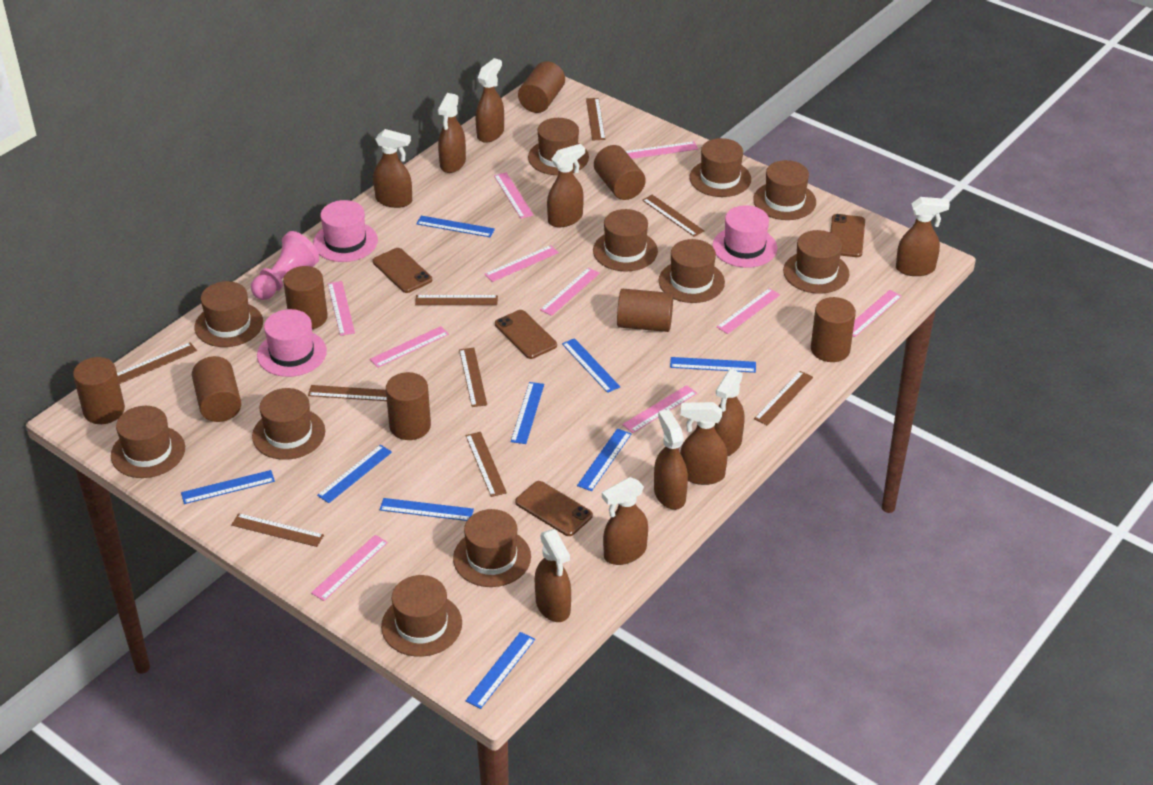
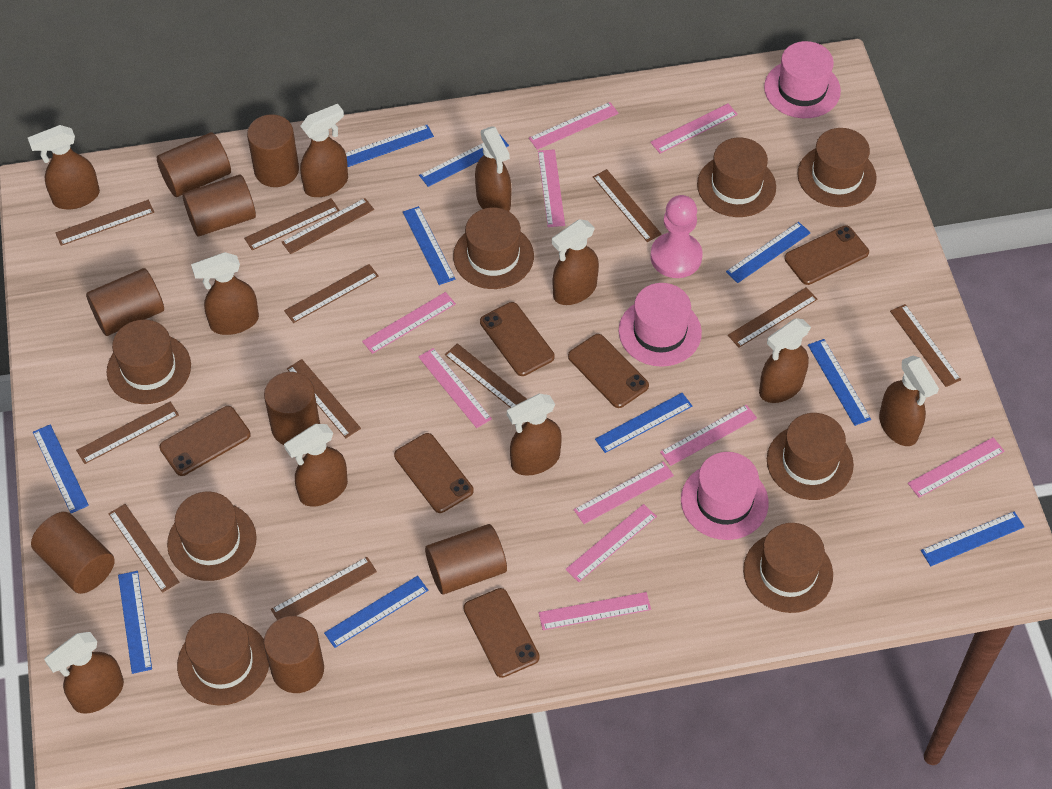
blue ruler: [181,470,275,504] [317,445,392,503] [380,498,474,521] [416,216,495,237] [466,632,535,709] [511,382,544,444] [562,338,620,393] [577,428,631,491] [670,357,756,373] = 9 -> [33,424,89,513] [118,571,152,674] [324,576,428,648] [346,125,434,167] [403,206,455,285] [419,135,509,187] [595,393,692,453] [726,222,811,283] [808,339,871,426] [921,512,1024,566] = 10
brown hat: [111,406,185,478] [195,281,263,347] [252,388,325,460] [381,575,462,657] [453,509,531,587] [528,118,589,175] [593,209,658,271] [659,239,725,303] [689,138,751,197] [753,160,816,220] [783,230,849,294] = 11 -> [106,320,191,404] [167,492,257,581] [177,613,269,706] [453,208,534,289] [697,137,776,217] [743,523,833,613] [767,413,854,500] [797,128,877,207] = 8
brown phone: [373,248,432,293] [495,310,557,359] [515,481,593,536] [830,214,865,257] = 4 -> [159,406,251,476] [394,433,474,513] [463,588,540,678] [480,302,555,376] [568,334,649,408] [784,226,869,285] = 6
brown ruler: [117,342,197,384] [231,513,324,547] [308,385,387,401] [415,295,498,305] [459,348,487,407] [465,432,507,497] [586,98,605,140] [642,195,704,237] [754,371,813,425] = 9 -> [55,200,154,246] [76,402,179,464] [108,504,179,593] [244,198,339,250] [271,557,377,620] [282,198,374,254] [284,264,379,323] [287,359,361,438] [445,343,527,408] [593,169,662,242] [728,287,818,347] [890,304,961,387] = 12

